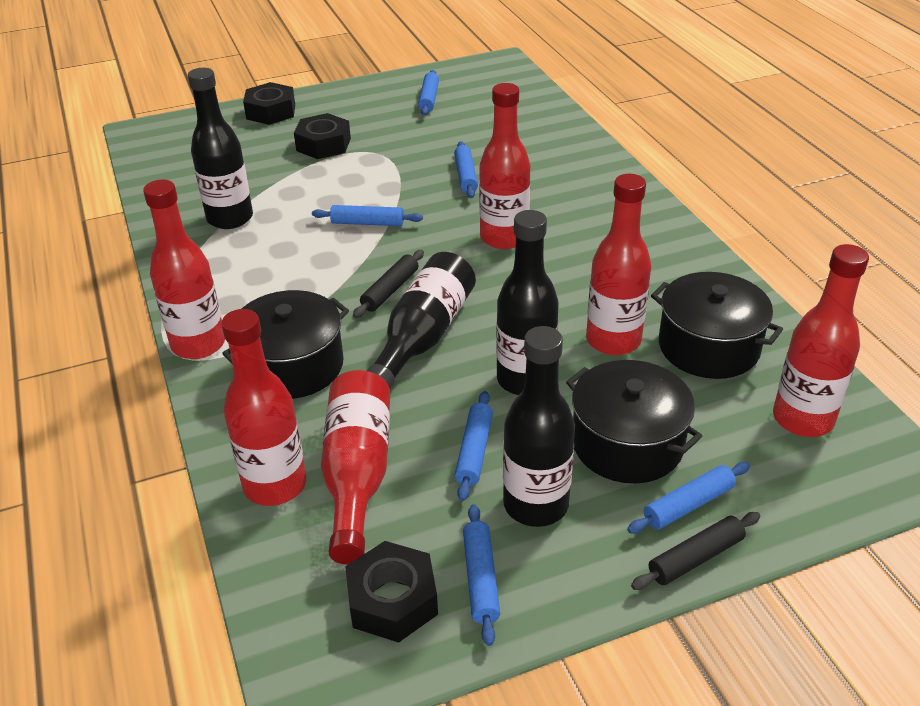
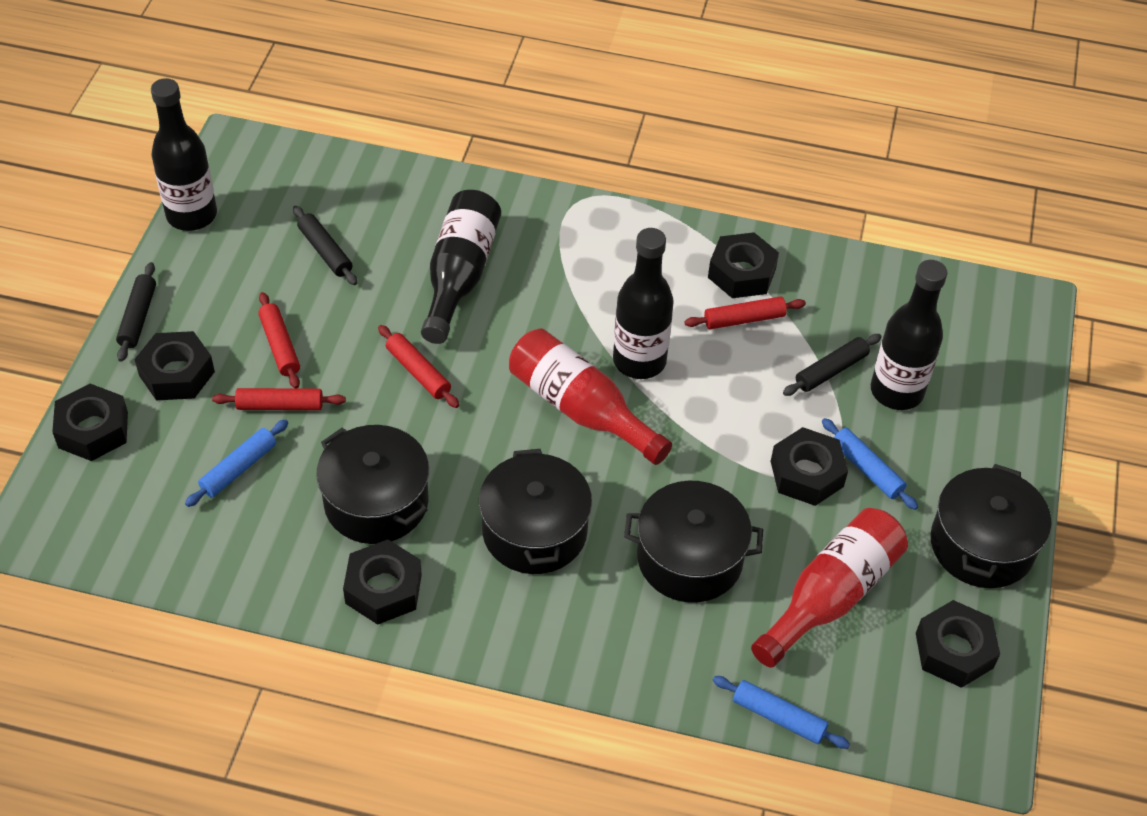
black nut: [243,82,295,125] [294,113,351,159] [345,541,438,643] = 3 -> [52,384,128,461] [134,331,215,400] [343,540,422,625] [708,232,779,298] [771,427,848,506] [916,600,1000,688] = 6
black pot: [222,290,349,399] [566,360,702,483] [651,272,783,379] = 3 -> [316,425,429,544] [479,449,592,574] [624,481,763,603] [931,464,1052,588] = 4
black rolling pin: [353,250,424,318] [631,512,760,590] = 2 -> [116,262,156,362] [293,206,357,285] [783,334,882,396] = 3
blue rolling pin: [312,205,423,226] [418,70,439,115] [454,141,478,198] [455,391,493,501] [463,504,500,646] [627,462,750,533] = 6 -> [185,419,288,507] [712,676,850,749] [822,418,918,510] = 3
red bottle: [143,180,225,359] [221,309,306,506] [321,370,390,565] [479,83,531,249] [586,174,651,355] [773,244,869,437] = 6 -> [509,328,672,465] [751,508,908,668] = 2
red rolling pin: none = 0 -> [212,388,346,410] [258,292,300,389] [378,325,459,408] [685,296,806,329] = 4

